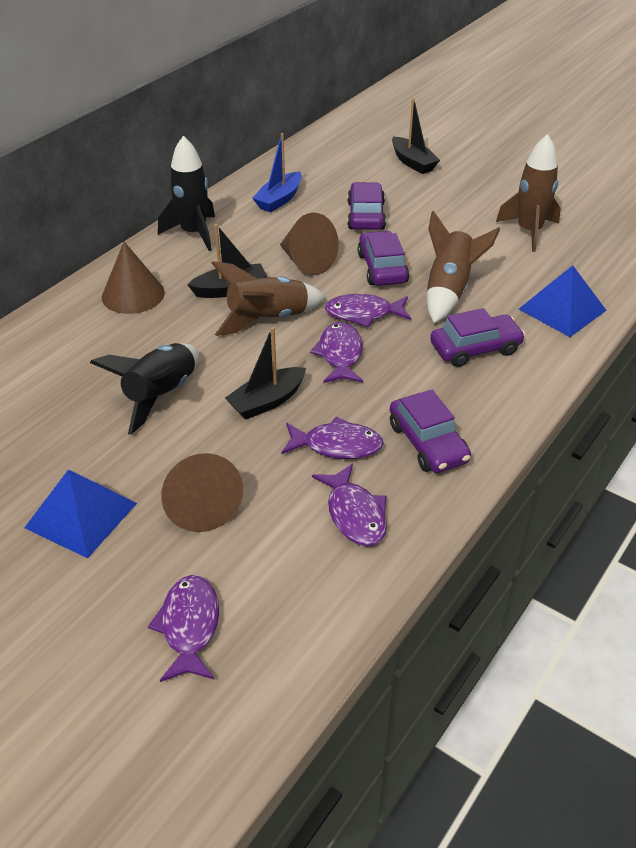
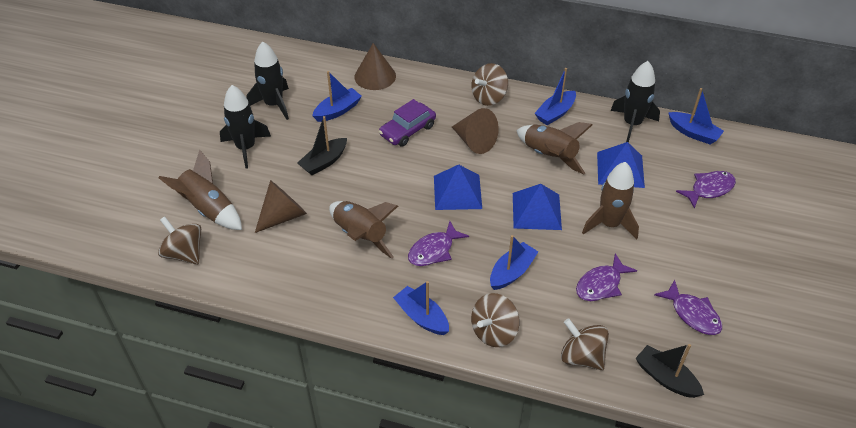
black boat: [187,224,267,298] [225,327,306,419] [392,98,440,174] = 3 -> [298,116,347,175] [635,344,704,398] = 2
black rocket: [90,343,199,435] [158,136,215,251] = 2 -> [220,85,271,169] [246,41,289,120] [610,61,660,143] = 3
blue boat: [252,133,302,213] = 1 -> [312,71,362,122] [393,281,449,335] [490,235,538,290] [534,68,576,125] [668,88,724,144] = 5
blue pyramid: [24,469,137,558] [519,265,607,337] = 2 -> [434,164,482,210] [513,184,562,230] [597,142,645,188] = 3
brown rocket: [211,261,326,336] [426,211,500,323] [496,134,561,252] = 3 -> [158,150,242,230] [329,201,398,259] [516,122,593,175] [582,162,639,240] = 4
brown spinning top: none = 0 -> [158,216,201,265] [471,63,508,106] [471,293,520,347] [561,318,609,370] = 4
purple car: [347,182,386,230] [358,231,409,286] [390,390,471,473] [430,308,525,367] = 4 -> [379,99,436,147] = 1
purple fish: [148,575,219,682] [281,417,384,459] [310,322,363,383] [312,464,387,546] [325,294,411,327] = 5 -> [408,221,469,266] [576,253,637,301] [654,279,722,335] [676,171,736,209] = 4

